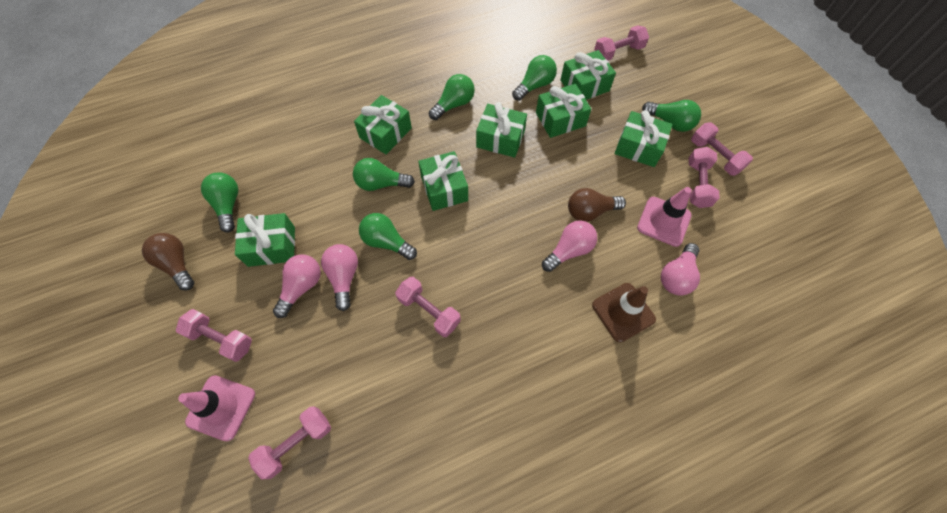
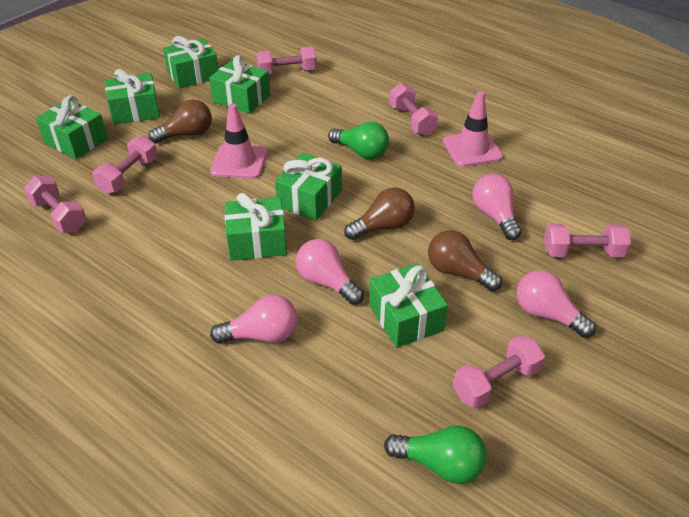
brown light bulb: [142,233,194,290] [568,188,626,222] = 2 -> [148,99,212,144] [344,187,415,240] [428,230,502,291] = 3
brown traffic cone: [592,283,656,342] = 1 -> none = 0
green light bulb: [201,172,238,233] [353,158,415,191] [359,213,417,260] [429,74,475,120] [512,55,557,101] [642,100,701,132] = 6 -> [328,122,389,159] [384,425,487,484] = 2

